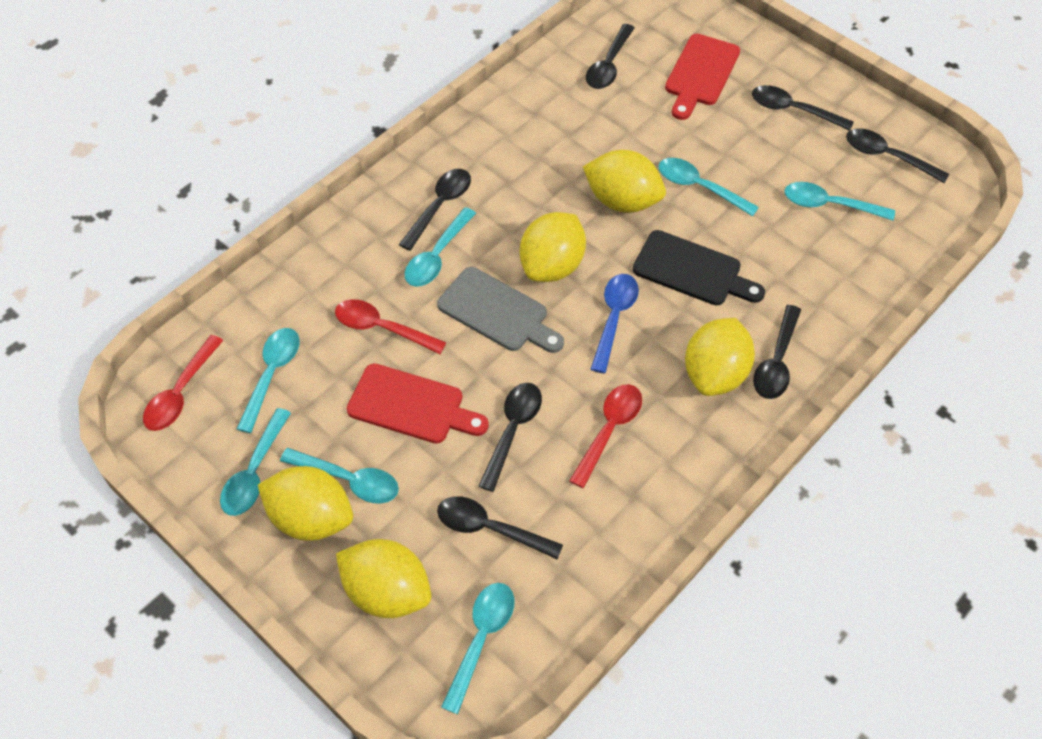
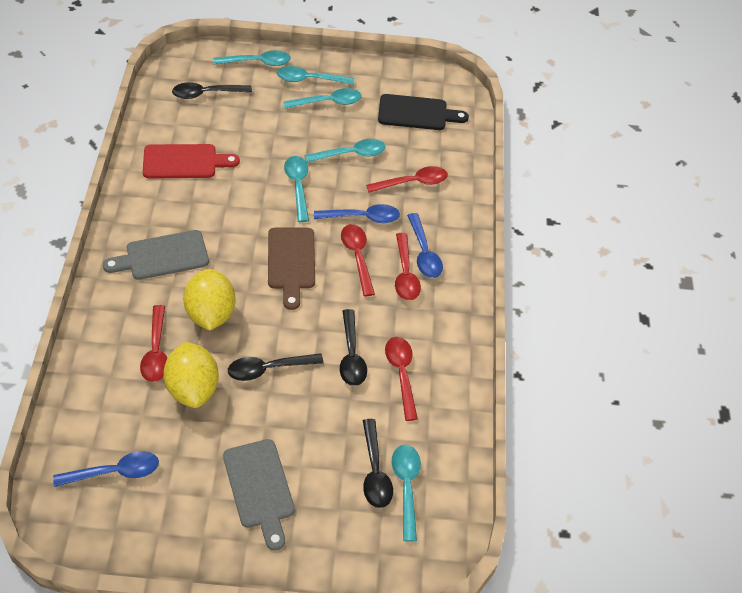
black spoon: [399,169,471,251] [437,496,563,559] [478,383,542,492] [586,24,635,89] [752,85,854,131] [753,305,801,399] [846,128,949,183] = 7 -> [172,82,252,99] [228,353,324,381] [340,309,367,386] [363,419,393,508] = 4
blue spoon: [590,274,639,373] = 1 -> [53,451,159,487] [314,204,400,223] [407,213,443,278] = 3
brown cutting board: none = 0 -> [268,228,315,310] = 1
grey cutting board: [437,267,564,353] = 1 -> [103,230,209,280] [223,439,295,551] = 2
red cutting board: [346,363,489,444] [665,34,740,120] = 2 -> [143,144,240,179] = 1
red spoon: [143,335,223,431] [335,299,447,354] [569,384,642,488] = 3 -> [140,305,167,382] [341,224,375,296] [366,166,448,193] [385,337,418,421] [395,233,421,301] = 5
turquoise spoon: [220,408,291,516] [237,328,300,433] [280,448,399,503] [404,207,476,287] [441,583,515,714] [658,158,759,217] [784,182,895,221] = 7 -> [214,50,291,66] [277,66,354,85] [283,88,362,109] [284,156,309,222] [305,139,385,163] [391,445,421,542] = 6
yellow lemon: [258,466,353,541] [336,539,431,618] [520,212,586,282] [583,150,666,213] [685,318,755,396] = 5 -> [163,342,219,408] [183,269,236,331] = 2

